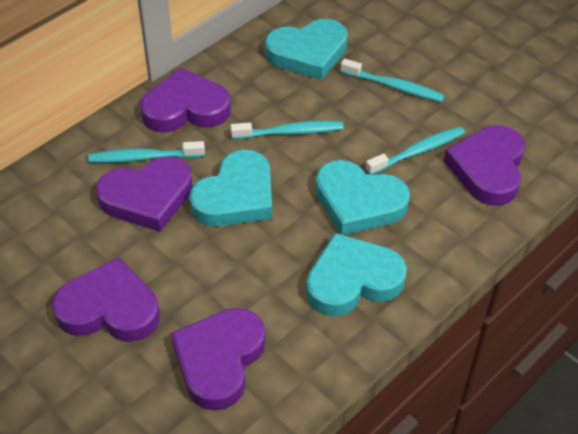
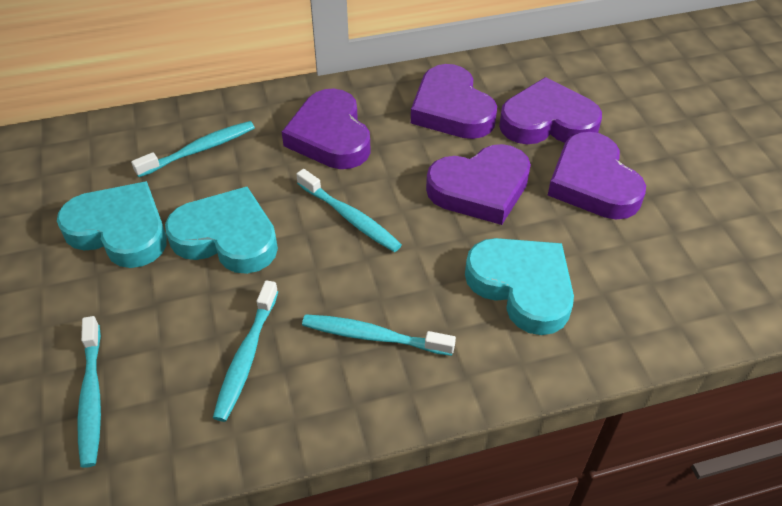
turquoise heart: [189,150,272,227] [265,19,348,80] [306,233,407,316] [315,160,410,235] = 4 -> [57,181,167,268] [165,187,278,274] [465,238,574,335] = 3
turquoise toothbrush: [88,141,205,163] [230,121,344,139] [341,59,445,102] [365,126,465,175] = 4 -> [77,316,101,468] [131,121,255,177] [213,280,278,422] [296,169,402,252] [302,314,456,356] = 5

